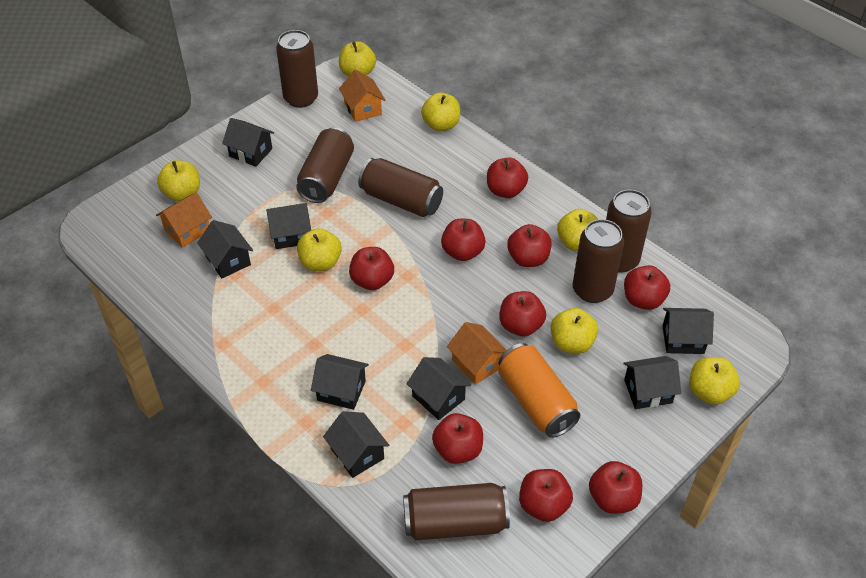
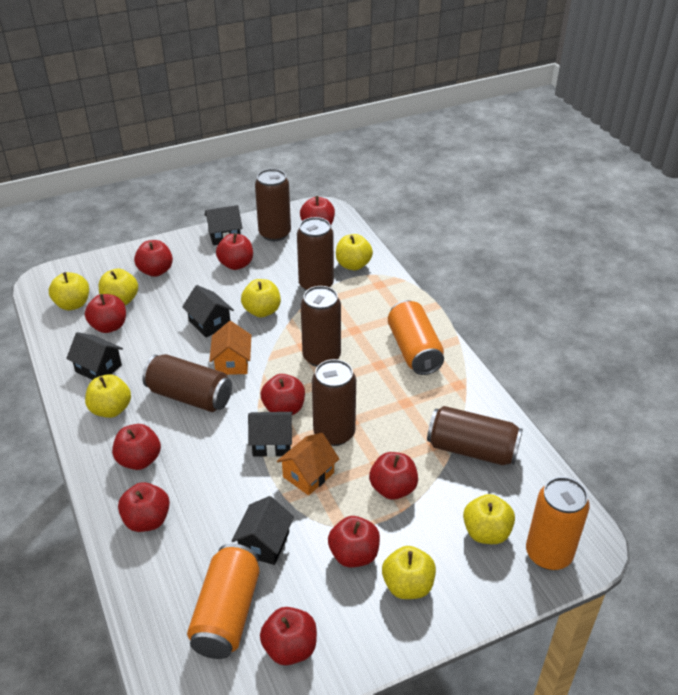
black house: [197,220,253,278] [222,118,274,167] [266,203,311,249] [311,354,369,410] [323,411,389,478] [406,357,471,420] [624,356,681,409] [663,308,714,354] = 8 -> [66,332,123,380] [182,285,234,338] [204,205,243,246] [232,496,294,565] [248,412,293,457] = 5
orange can: [498,343,580,438] = 1 -> [187,544,260,659] [388,300,444,375] [526,477,590,570] = 3
orange house: [156,192,212,248] [339,70,386,122] [447,322,506,385] = 3 -> [209,321,251,375] [277,433,339,495] = 2
red apple: [349,247,394,290] [432,413,483,464] [441,219,486,261] [487,158,528,198] [500,291,546,336] [507,224,552,267] [519,469,573,522] [589,461,642,514] [624,265,670,310] = 9 -> [85,294,126,333] [112,424,161,470] [118,482,170,532] [134,240,173,277] [216,233,253,270] [260,607,317,665] [261,374,305,415] [300,196,335,226] [328,516,380,567] [369,452,418,500] = 10

